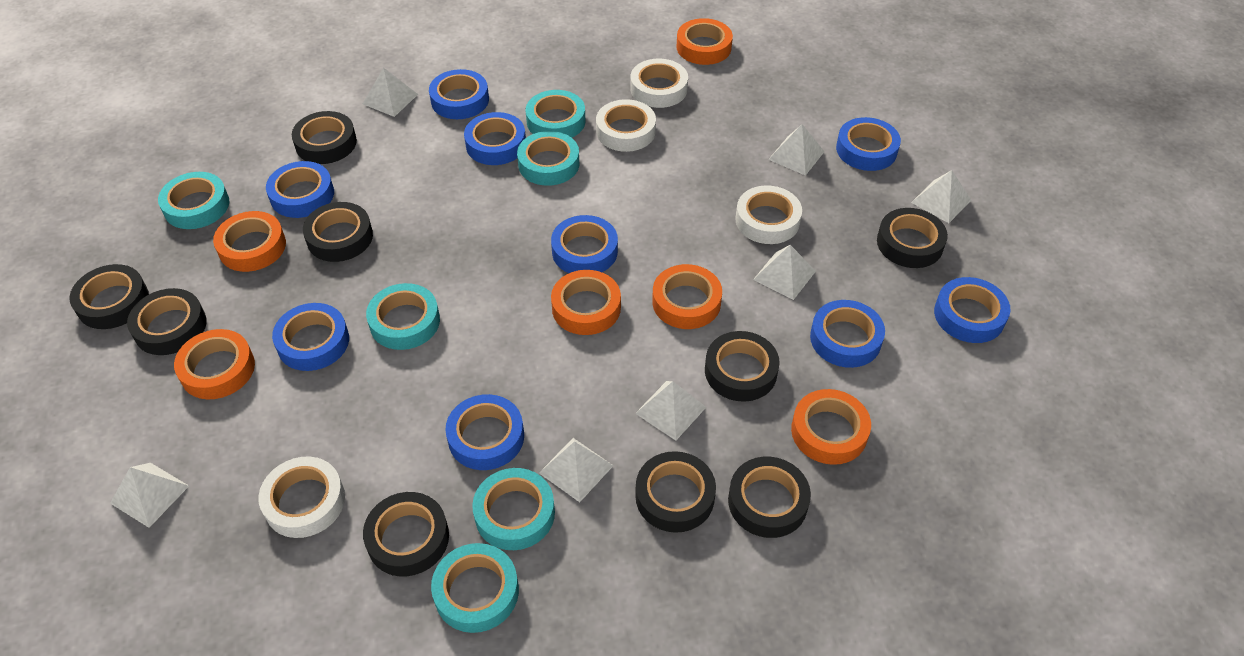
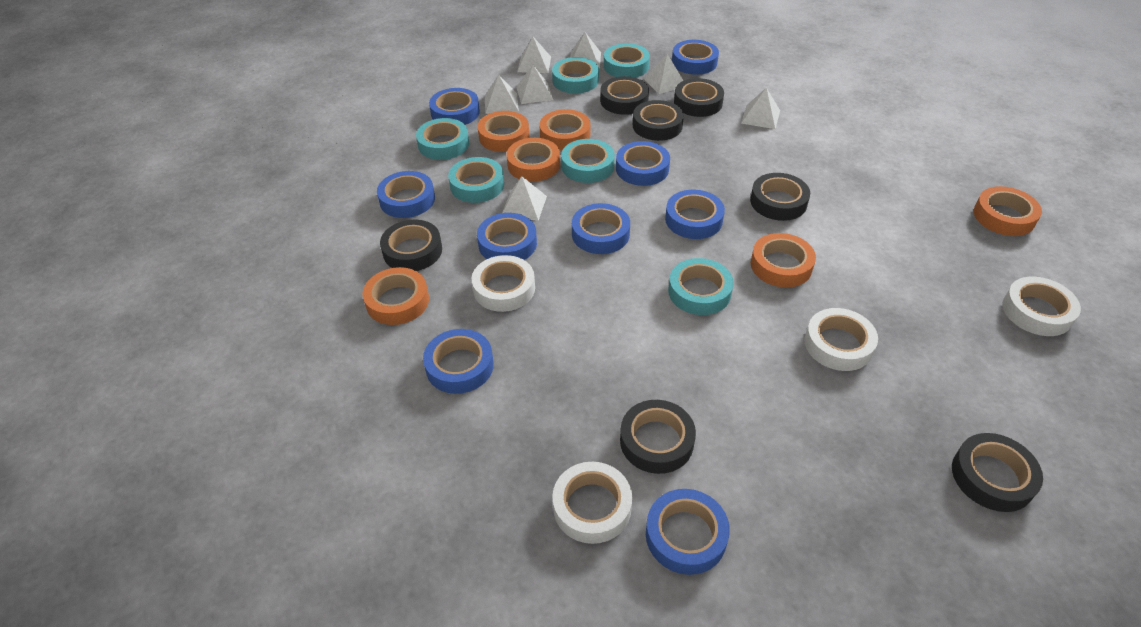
black tape: [69,264,149,329] [127,288,207,355] [292,111,357,164] [303,202,373,262] [363,492,449,576] [635,451,716,533] [705,331,780,402] [728,457,811,538] [877,208,948,268] = 9 -> [380,220,442,271] [600,76,649,115] [620,400,696,474] [633,100,684,141] [674,78,724,117] [750,173,810,221] [952,433,1043,512] = 7

